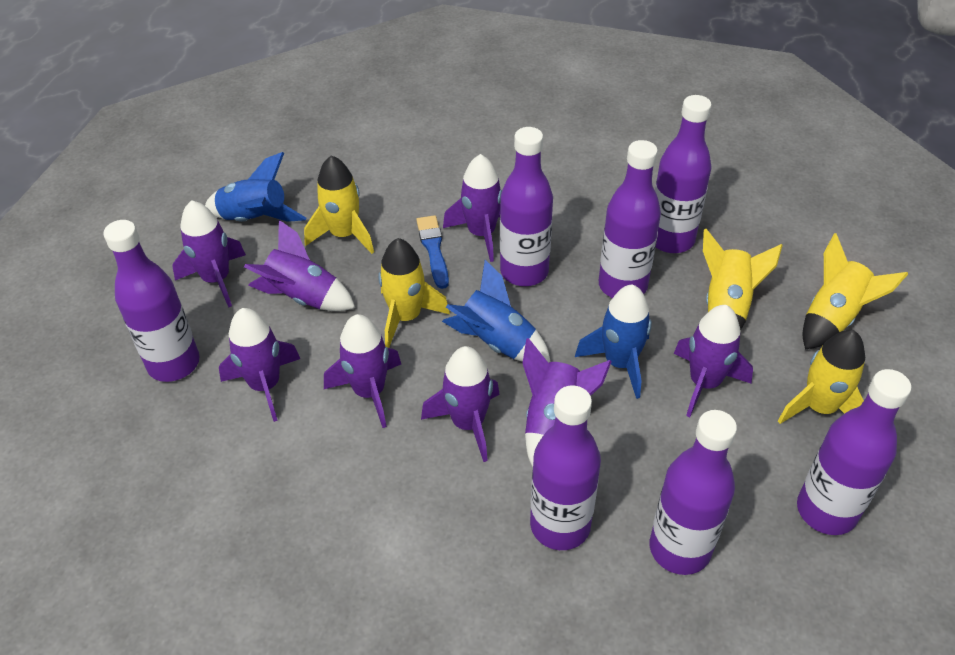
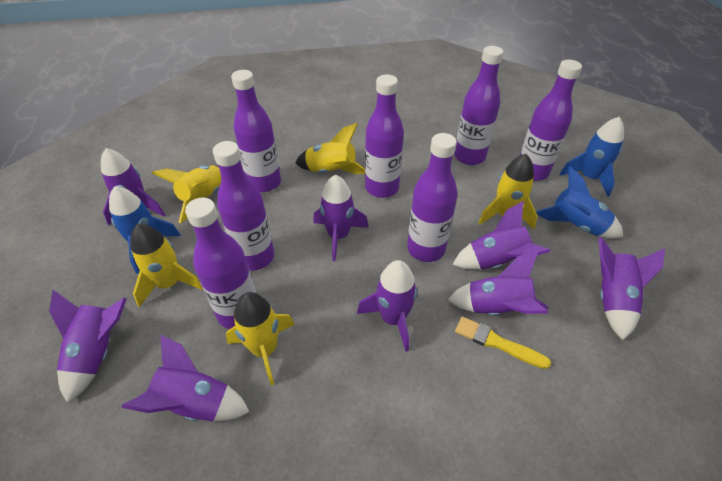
blue brush: [416,215,449,289] = 1 -> none = 0
yellow brush: none = 0 -> [455,317,551,369] = 1

